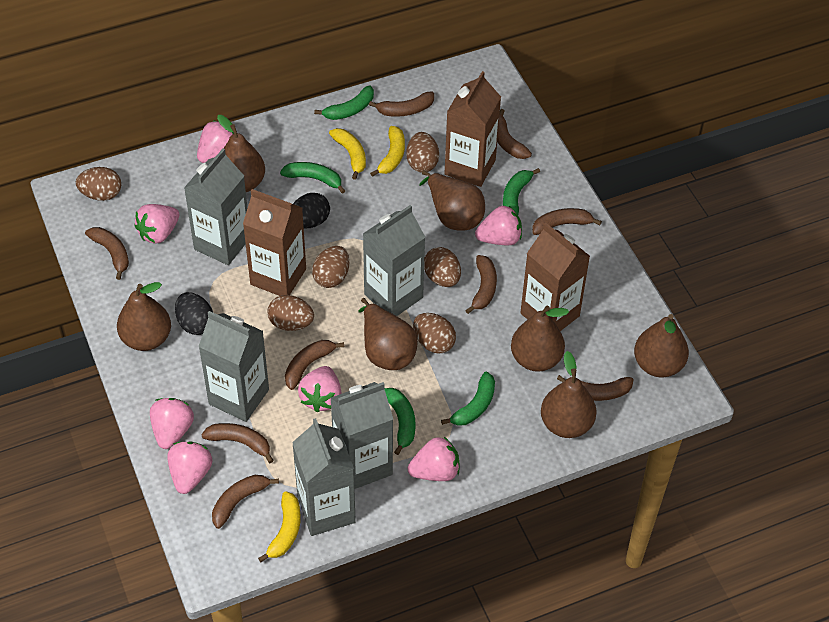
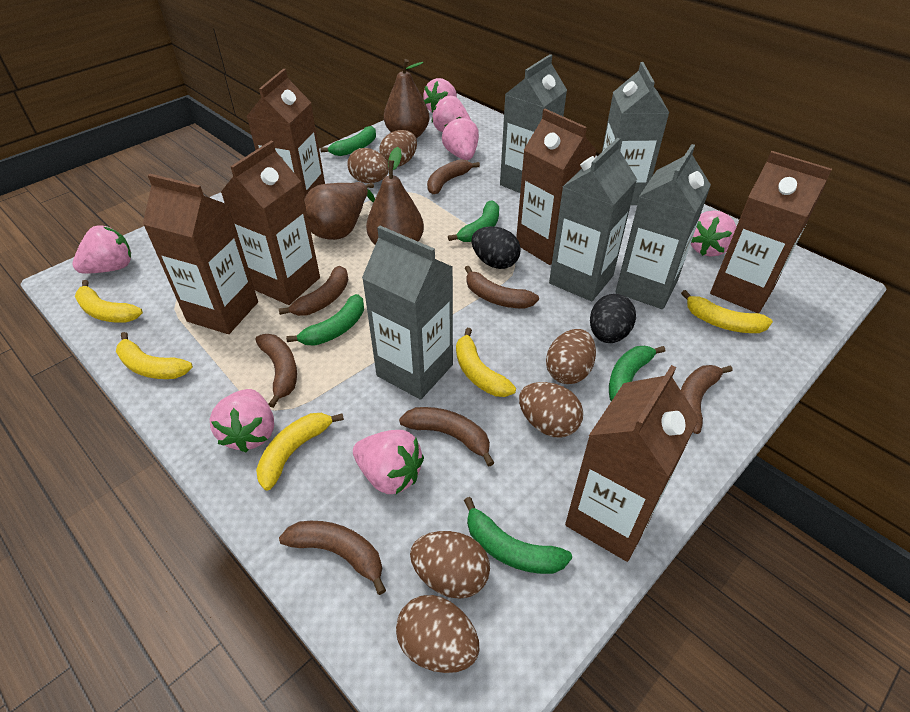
brown banana: [85,227,129,280] [201,423,274,463] [212,475,279,529] [285,340,344,390] [369,92,434,117] [465,255,497,314] [497,109,532,159] [532,208,602,235] [557,375,634,401] = 9 -> [255,334,297,408] [279,266,348,316] [279,521,386,595] [399,407,494,466] [427,159,480,194] [464,266,539,309] [681,365,733,434] = 7
brown carton: [243,189,306,296] [444,71,501,187] [520,223,590,331] = 3 -> [143,174,258,334] [221,141,320,305] [246,69,325,199] [516,109,597,265] [565,365,699,562] [710,151,832,313] = 6
brown pear: [117,282,171,351] [217,115,265,192] [358,298,418,370] [419,170,485,231] [511,306,569,372] [541,351,597,438] [634,314,689,377] = 7 -> [304,182,375,240] [366,147,424,245] [384,59,429,138] = 3
yellow banana: [258,491,301,562] [329,128,366,180] [370,126,405,177] = 3 -> [75,280,143,323] [116,332,193,379] [256,413,344,491] [456,328,516,397] [681,290,773,333] = 5

